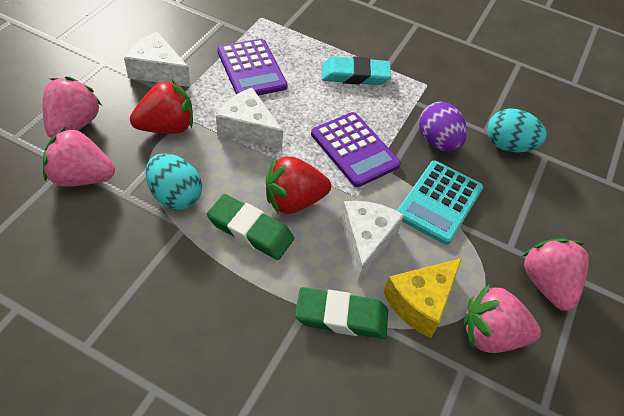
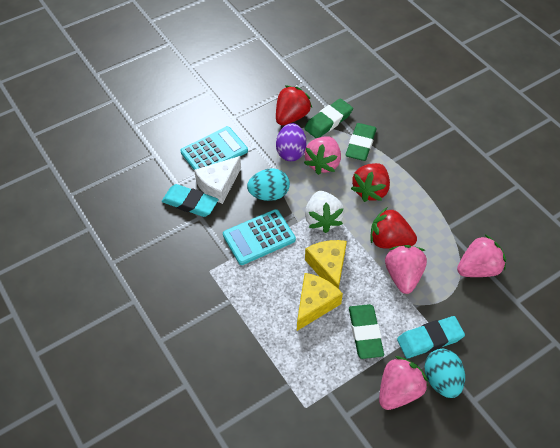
green eraser: [207,194,294,260] [295,287,388,339] = 2 -> [304,98,353,138] [345,123,377,161] [349,304,384,359] = 3
purple calculator: [217,39,288,96] [311,112,401,187] = 2 -> none = 0
red strawberry: [130,79,193,134] [266,156,331,214] = 2 -> [276,85,312,125] [351,163,390,202] [370,207,417,249] = 3
turquoise calculator: [397,161,483,245] = 1 -> [181,126,248,170] [223,209,296,265] = 2
turquoise eraser: [322,56,391,85] = 1 -> [162,184,219,217] [397,316,465,358] = 2
white cheese: [124,31,191,87] [216,88,283,150] [340,201,404,281] = 3 -> [194,156,241,204] = 1
white strawberry: none = 0 -> [305,191,344,233] = 1
yellow cheese: [383,258,462,338] = 1 -> [297,273,343,331] [305,240,347,289] = 2

